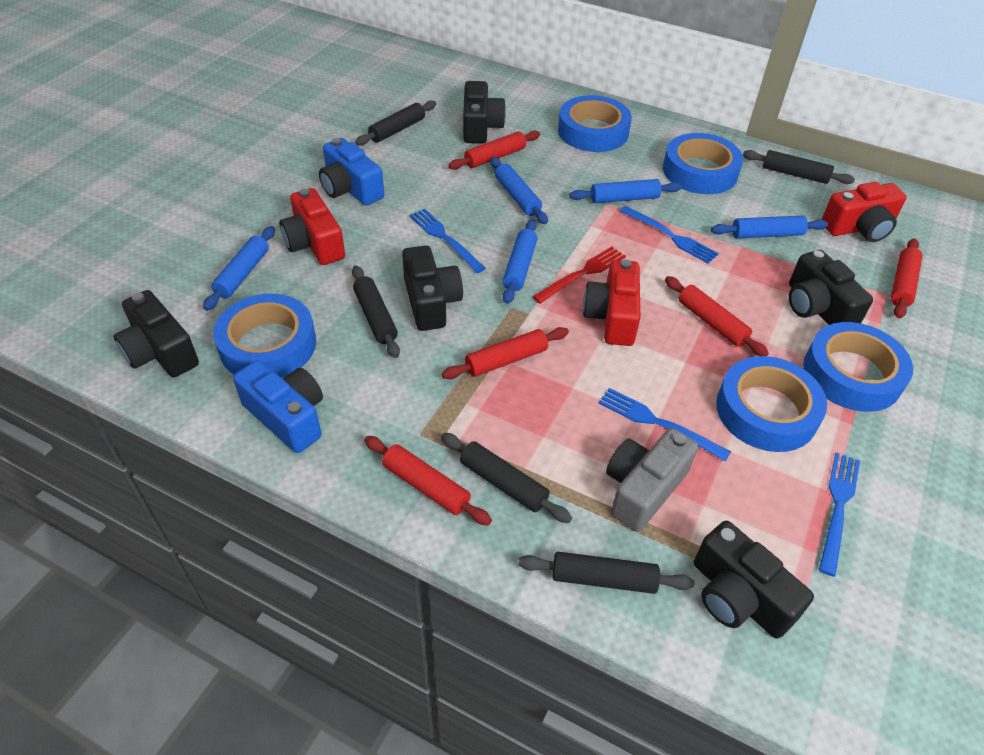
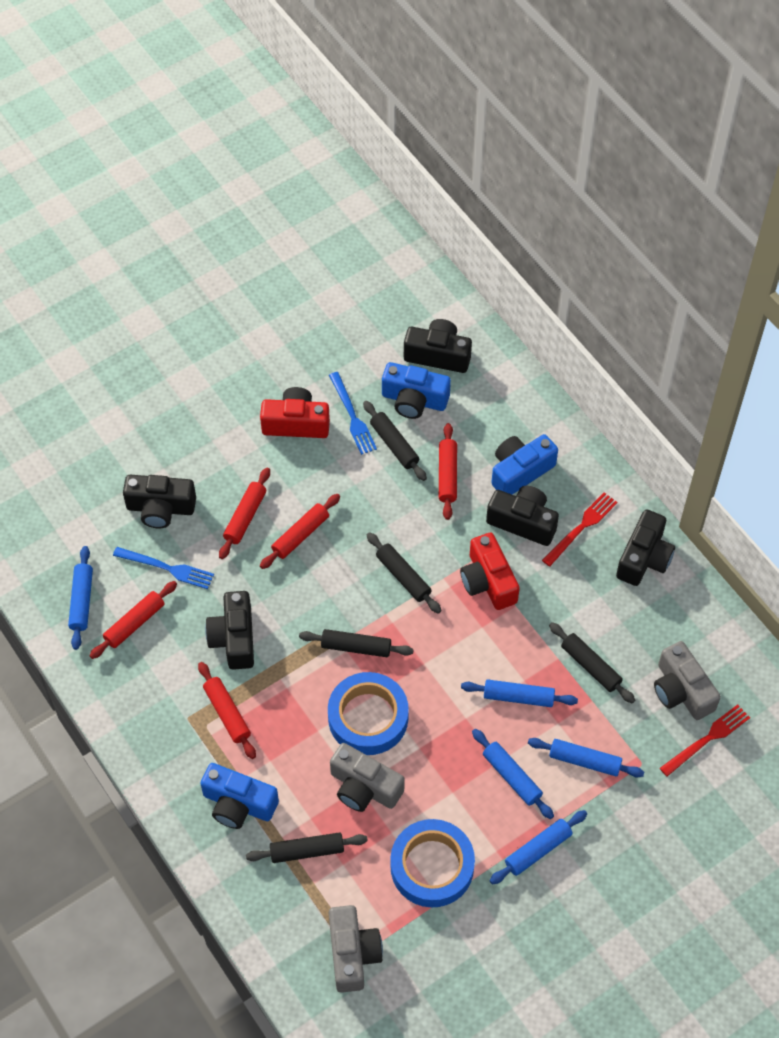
blue camera: [233,360,323,453] [319,138,384,206] = 2 -> [200,763,279,829] [382,362,451,419] [491,434,558,495] = 3
blue fork: [409,209,486,273] [598,388,731,462] [620,206,719,264] [819,452,860,577] = 4 -> [113,547,214,589] [329,372,377,455] = 2
blue tape: [213,294,316,378] [558,95,632,152] [663,133,743,194] [716,356,827,452] [803,322,913,412] = 5 -> [328,672,409,755] [390,819,475,907] = 2
grey camera: [606,428,698,532] = 1 -> [329,905,383,993] [330,743,405,812] [654,641,721,720] = 3
red camera: [279,188,345,265] [583,259,640,346] [821,182,907,242] = 3 -> [260,387,330,438] [460,533,520,610] = 2
red fork: [533,247,626,304] = 1 -> [542,492,617,567] [660,704,750,776] = 2

